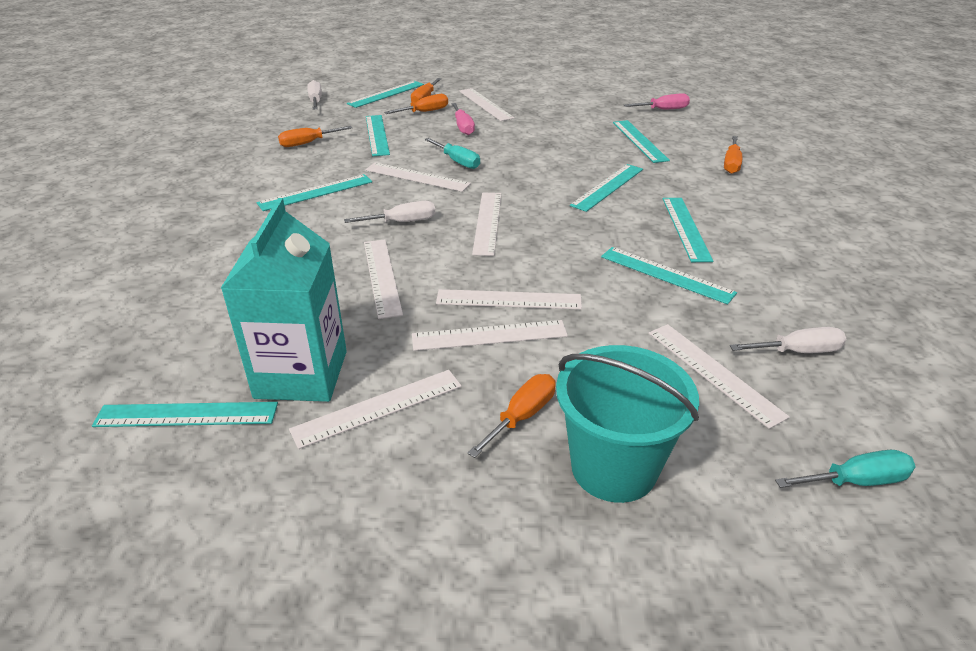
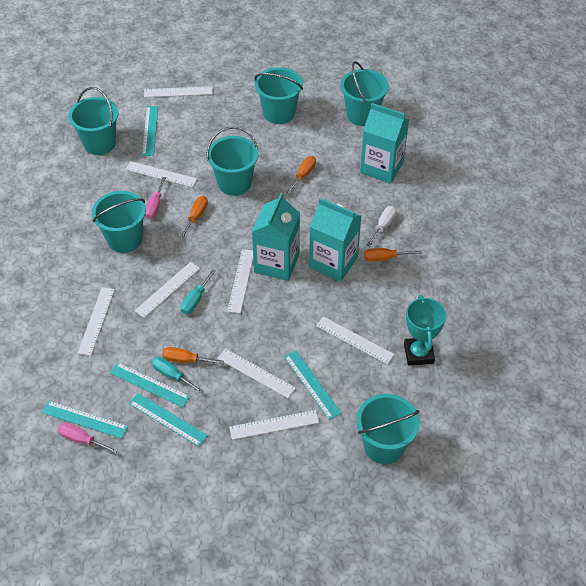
orange screwdriver: [278,126,353,147] [384,94,448,114] [411,78,442,103] [467,374,556,458] [724,136,742,174] = 5 -> [162,347,224,364] [180,196,208,238] [287,156,316,194] [364,248,422,262] = 4
turquoise bucket: [556,345,699,503] = 1 -> [68,87,119,155] [92,191,146,253] [206,127,258,196] [254,67,303,124] [340,61,389,126] [356,394,420,464] = 6
turquoise carton: [221,198,347,402] = 1 -> [252,193,300,281] [309,198,361,282] [360,103,409,184] = 3
turquoise ruler: [92,402,278,427] [256,174,372,211] [347,81,424,108] [366,115,390,156] [570,164,643,212] [601,247,737,304] [613,120,670,163] [663,198,713,262] = 8 -> [42,401,128,439] [110,362,190,407] [129,393,208,446] [142,106,158,156] [284,351,342,420] = 5
turquoise trophy: none = 0 -> [404,295,446,366] = 1
white screwdriver: [307,80,322,109] [344,201,435,223] [730,327,846,353] = 3 -> [367,206,396,246] = 1

